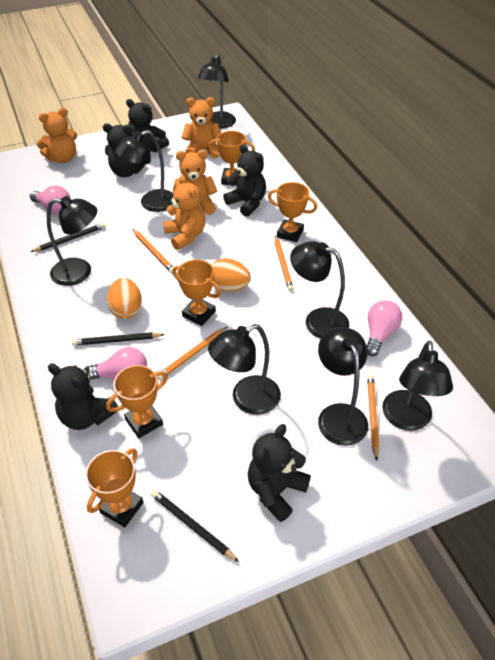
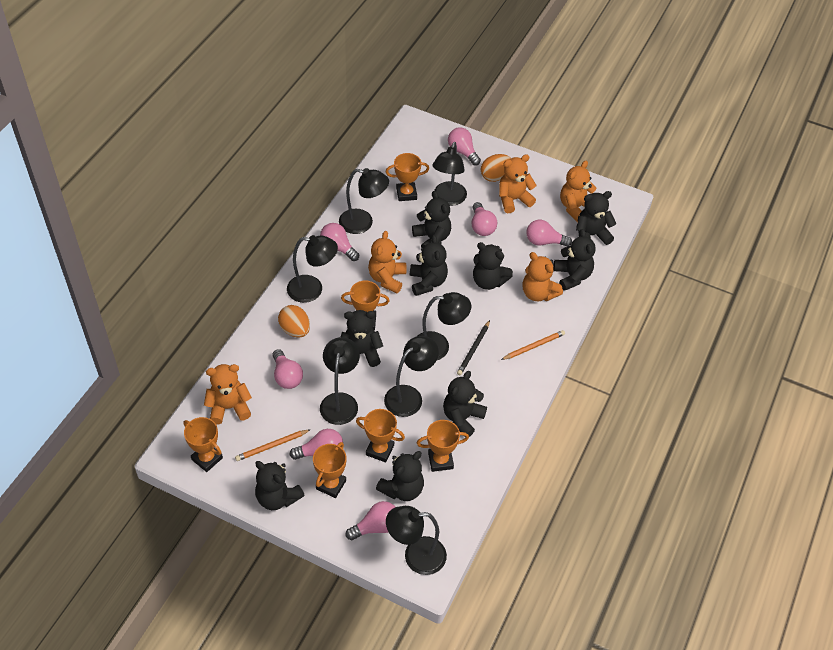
black pencil: [31,223,105,252] [72,332,165,346] [151,490,239,562] = 3 -> [457,320,490,375] = 1
black teddy bear: [48,363,118,430] [103,123,146,177] [126,99,169,153] [223,144,266,217] [248,424,311,522] = 5 -> [255,461,305,510] [341,310,383,367] [376,451,424,501] [410,235,448,296] [412,191,451,248] [443,371,487,437] [473,242,513,290] [553,229,596,291] [576,191,616,245] = 9
orange pencil: [133,229,174,273] [157,327,227,380] [275,236,294,291] [367,375,379,461] = 4 -> [235,429,311,461] [501,330,565,360] = 2
orange teddy bear: [37,108,77,163] [163,175,205,250] [173,150,217,215] [182,97,221,159] = 4 -> [204,364,252,425] [368,231,406,293] [499,154,537,213] [522,252,563,301] [560,161,596,222] = 5
orange trophy: [85,448,143,527] [106,365,168,438] [172,260,221,326] [208,131,255,186] [268,182,317,242] = 5 -> [183,417,223,472] [313,442,347,498] [341,281,390,331] [356,409,405,462] [386,153,429,201] [417,420,469,472] = 6
pink light bulb: [30,185,71,214] [86,347,147,380] [366,300,402,356] = 3 -> [273,349,303,389] [290,429,343,460] [320,223,359,261] [346,501,395,541] [448,127,481,165] [472,202,497,236] [526,220,572,247] = 7

